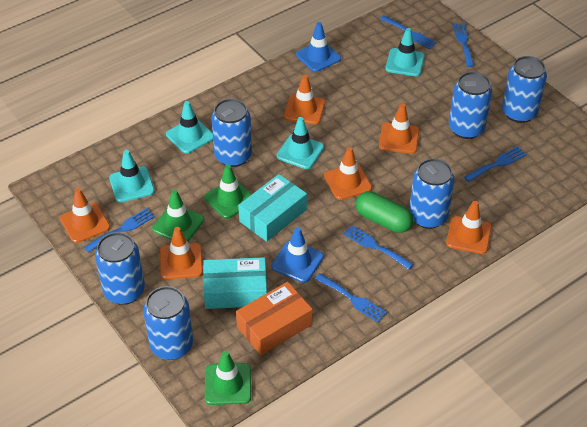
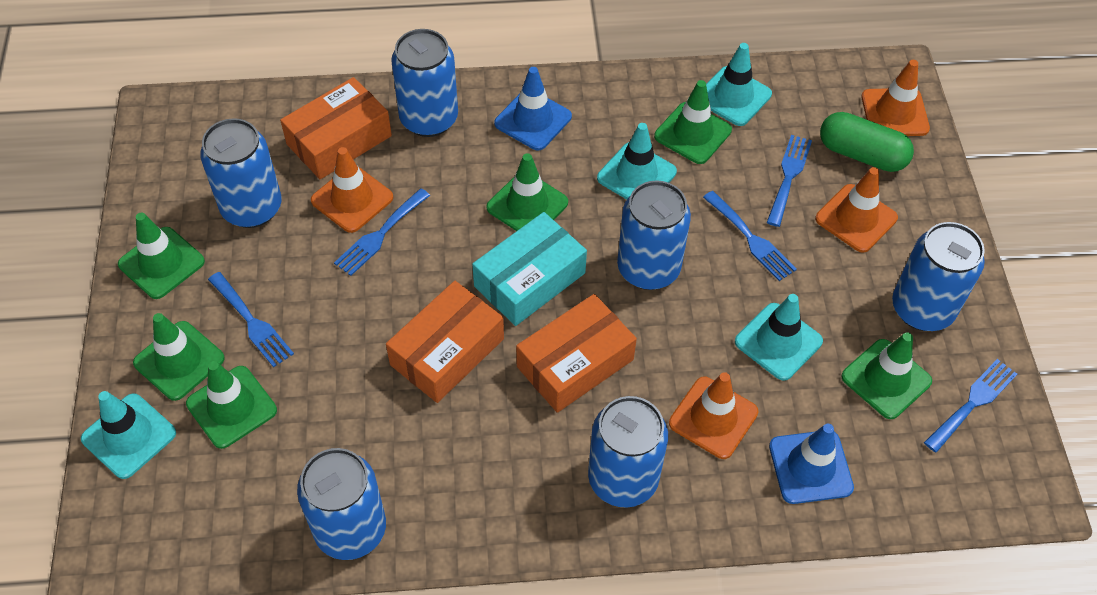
blue fork: [84,208,155,253] [315,273,387,322] [343,225,413,270] [380,16,437,49] [453,23,474,67] [464,146,527,182] = 6 -> [208,272,294,367] [334,188,430,276] [703,191,797,281] [767,135,812,227] [924,359,1017,453] = 5
green traffic cone: [152,189,204,242] [204,164,252,219] [205,351,251,405] = 3 -> [118,213,205,299] [133,313,225,401] [186,361,277,449] [487,153,568,231] [654,80,732,164] [841,332,932,419] = 6
orange box: [236,282,313,355] = 1 -> [280,77,392,179] [386,281,504,403] [516,294,637,413] = 3
orange traffic cone: [60,188,110,243] [160,227,203,279] [284,75,325,124] [324,147,372,200] [379,103,419,154] [446,201,492,254] = 6 -> [311,147,394,233] [669,372,758,459] [815,167,898,253] [861,60,930,136] = 4
turquoise box: [203,257,267,309] [238,174,307,242] = 2 -> [472,212,587,326] = 1

